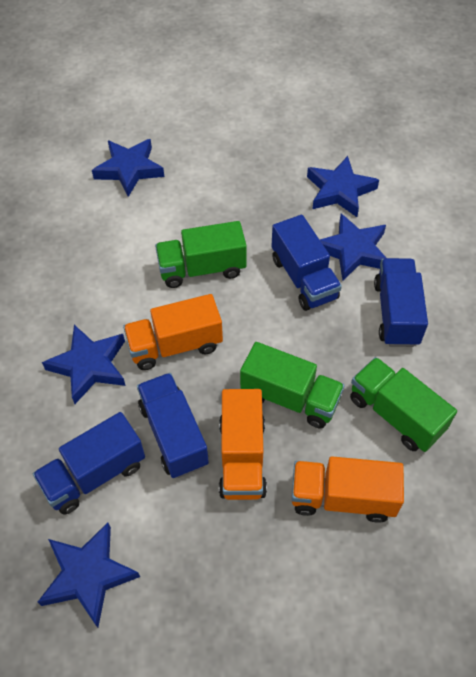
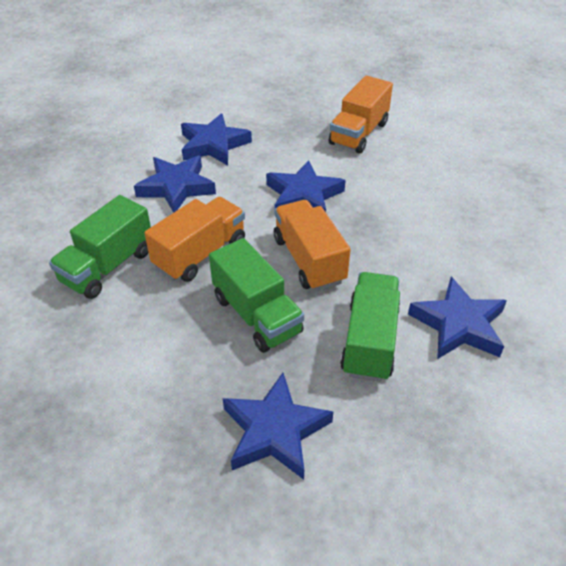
blue truck: [33,412,145,515] [137,373,209,478] [271,215,342,311] [374,258,428,347] = 4 -> none = 0

